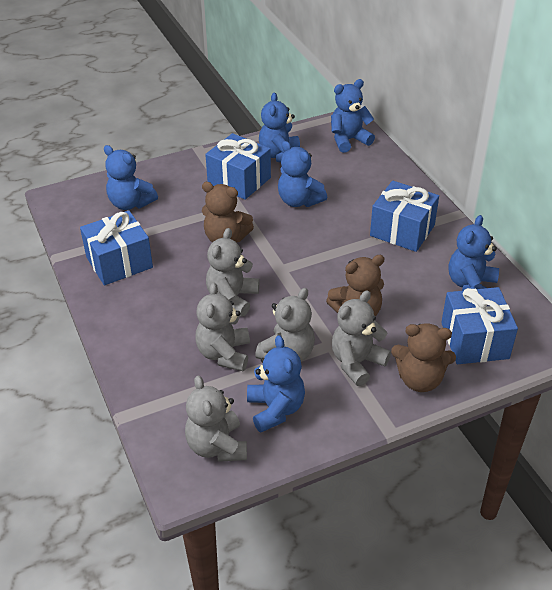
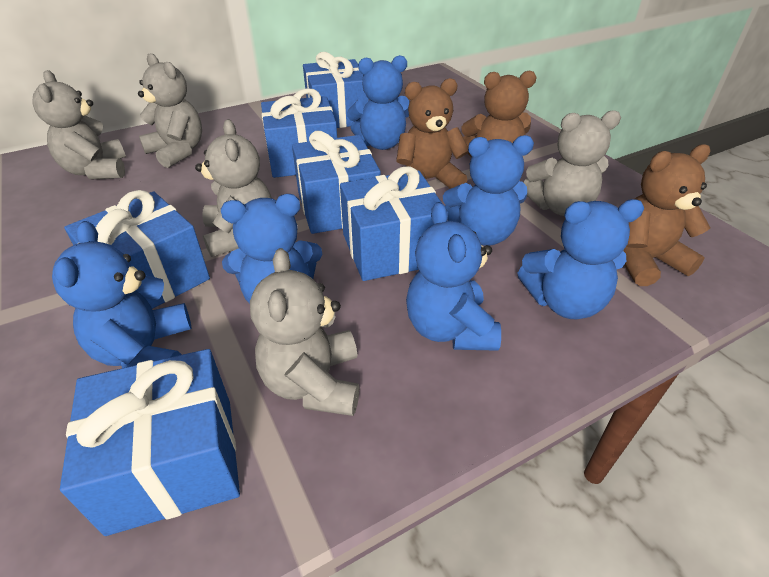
blue gift: [80,210,153,285] [205,133,271,200] [370,181,439,252] [441,287,518,364] = 4 -> [60,349,240,536] [64,190,210,309] [261,88,337,178] [292,131,381,234] [303,52,369,128] [340,166,448,281] = 6

